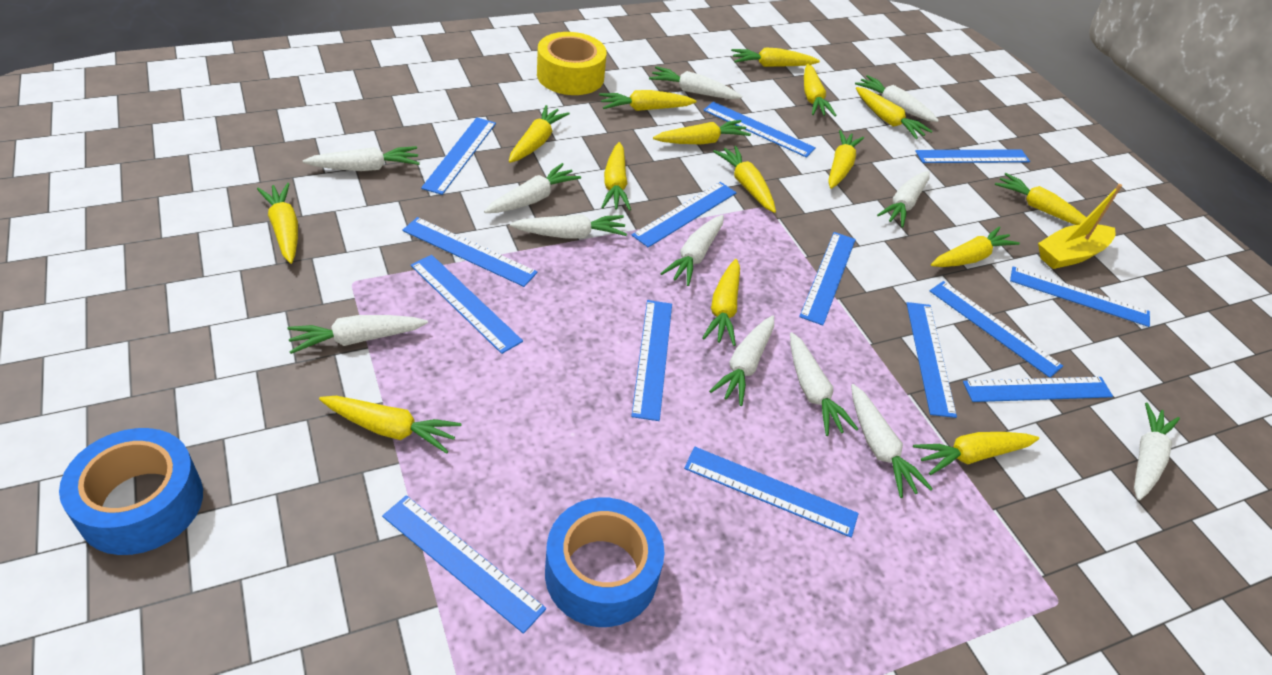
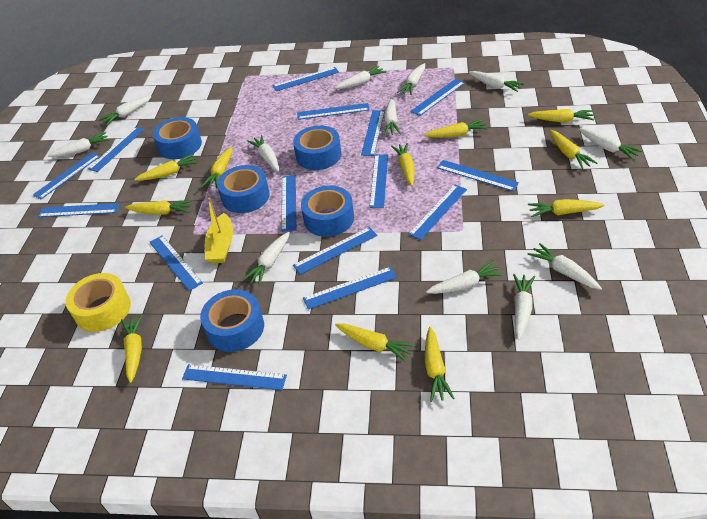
blue ruler: [382,495,546,634] [402,217,538,287] [411,255,523,354] [421,117,496,195] [631,300,672,421] [632,182,737,248] [684,447,859,538] [703,102,816,158] [799,232,856,326] [906,302,957,418] [915,150,1030,163] [930,281,1063,378] [963,377,1113,402] [1010,266,1150,327] = 14 -> [33,152,100,199] [38,203,120,217] [88,127,144,172] [149,235,203,291] [182,364,287,390] [273,67,339,91] [282,175,296,232] [293,227,377,275] [297,103,370,120] [303,267,397,310] [361,110,385,156] [369,154,388,208] [408,184,467,240] [410,79,465,116] [437,160,519,191] = 15
blue tape: [59,428,203,555] [545,498,665,627] = 2 -> [153,117,202,159] [200,289,264,352] [217,165,270,213] [293,126,341,170] [301,185,354,237] = 5
yellow carrot: [257,183,298,264] [319,396,462,454] [509,105,570,163] [599,90,697,111] [601,142,631,211] [653,120,751,144] [702,259,740,346] [713,146,776,213] [731,47,820,67] [804,64,836,117] [828,130,864,189] [856,87,932,139] [913,432,1039,475] [931,226,1020,267] [995,173,1087,225] = 15 -> [121,315,142,383] [125,200,192,215] [134,154,198,181] [201,147,232,188] [335,323,415,362] [391,143,415,186] [424,119,489,138] [425,327,455,402] [528,109,594,122] [528,199,604,217] [550,130,597,169] = 11

